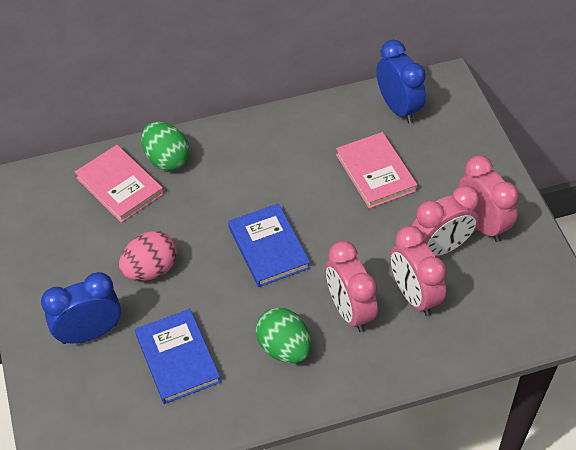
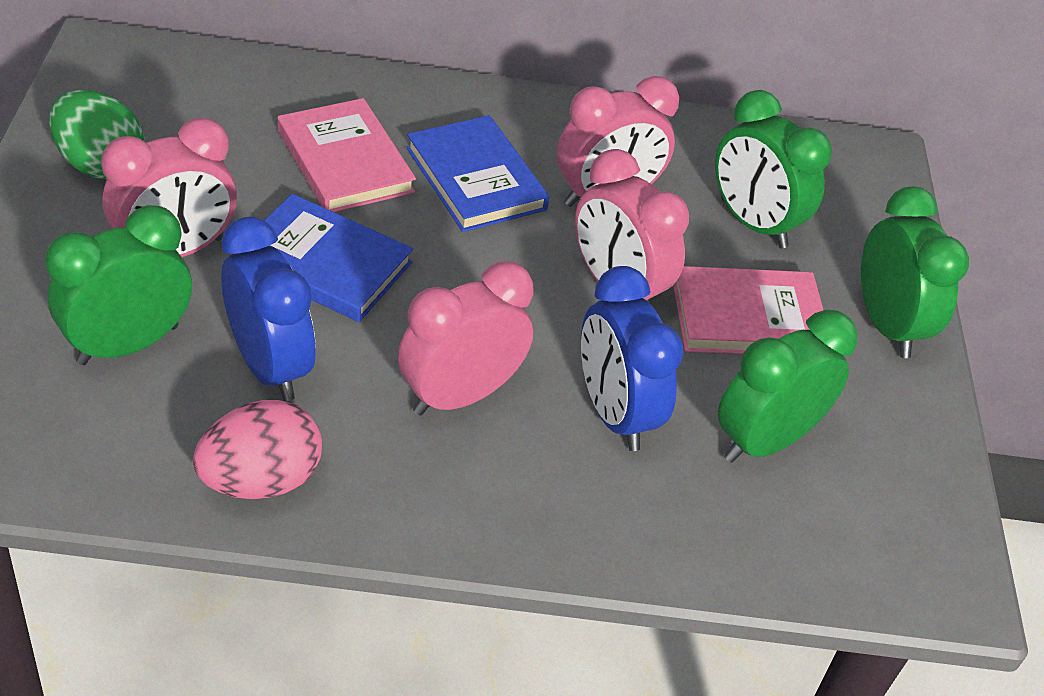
green clock: none = 0 -> [45,205,192,365] [715,90,832,248] [718,310,857,463] [861,186,969,358] = 4
green egg: [141,122,190,171] [256,307,311,363] = 2 -> [49,90,145,179] = 1

